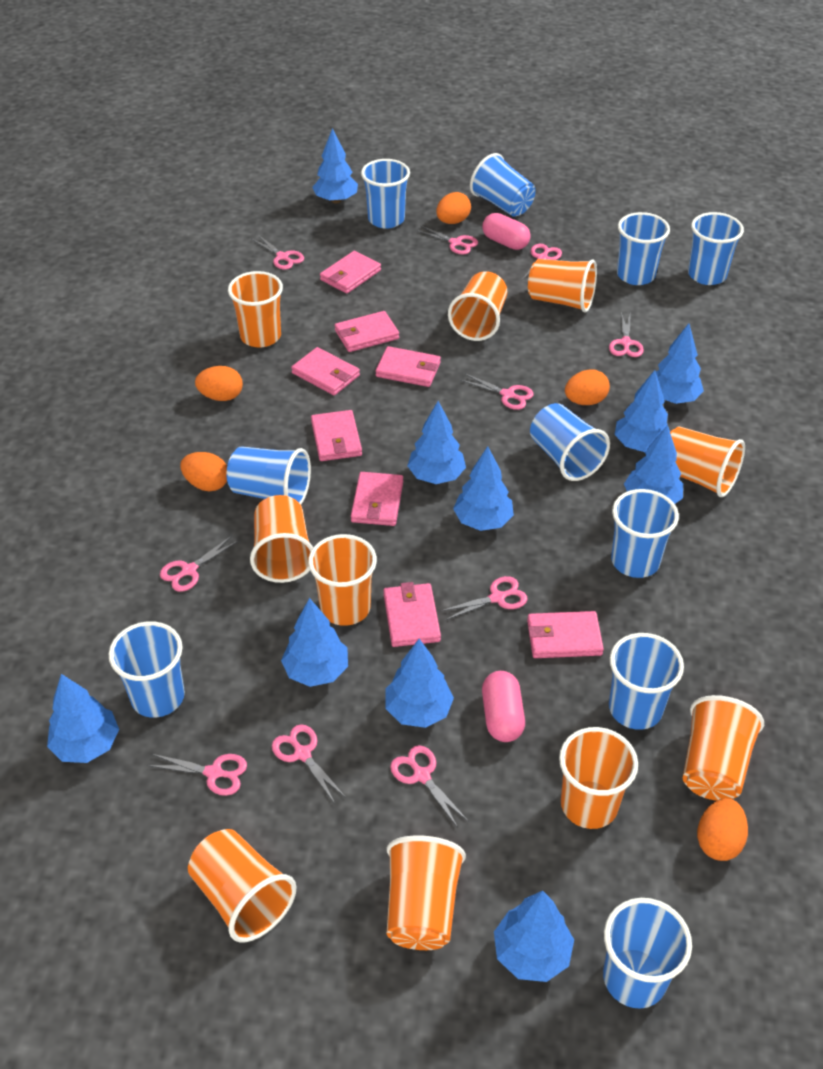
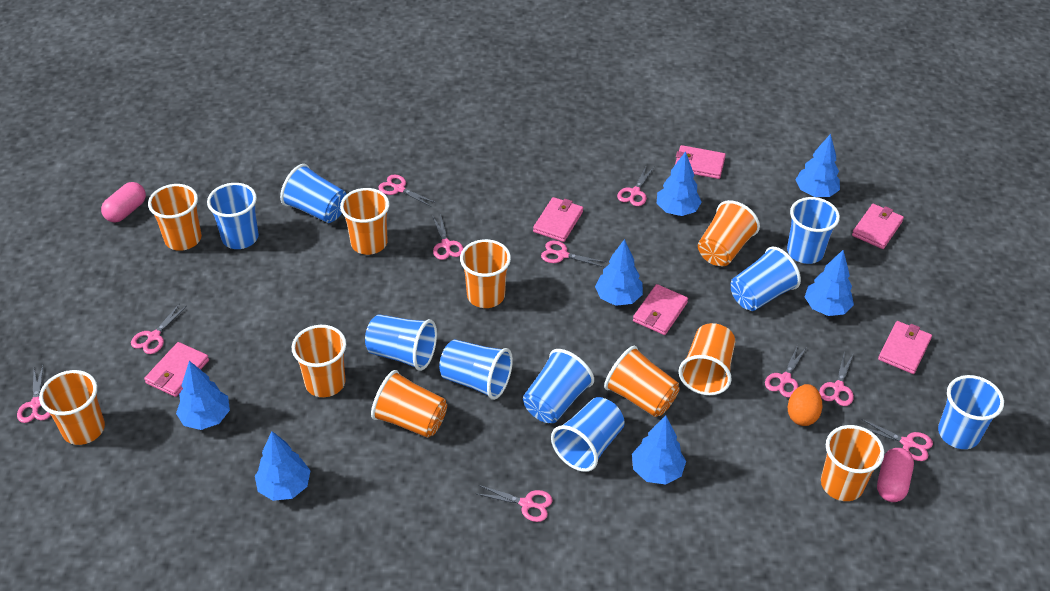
blue cup: [109,621,185,718] [226,446,311,505] [361,159,410,229] [470,153,535,217] [530,403,610,481] [603,898,692,1009] [609,633,684,730] [611,489,679,578] [617,212,670,285] [688,212,744,285] = 10 -> [207,183,259,249] [280,164,346,223] [365,314,437,371] [439,339,513,400] [523,349,594,423] [551,397,625,472] [731,246,801,311] [787,197,840,264] [938,375,1004,449] = 9
blue tree: [47,674,119,763] [281,598,348,687] [312,128,358,204] [385,639,454,728] [407,401,466,484] [453,446,514,531] [494,891,574,982] [614,370,670,452] [624,425,683,504] [656,323,704,404] = 10 -> [176,361,230,430] [255,431,311,501] [595,239,643,306] [632,415,686,485] [657,151,702,216] [796,134,840,197] [805,250,854,316] = 7
orange egg: [180,452,227,491] [195,366,243,401] [436,192,471,224] [565,369,610,405] [697,798,748,861] = 5 -> [787,384,822,426] = 1
pink wallet: [291,347,360,395] [311,410,362,461] [320,251,381,294] [335,311,399,352] [351,472,403,526] [376,346,441,387] [383,582,441,647] [527,611,604,658] = 8 -> [144,342,209,397] [533,197,583,242] [633,284,688,335] [675,145,726,179] [852,204,904,249] [878,321,932,374] = 6

